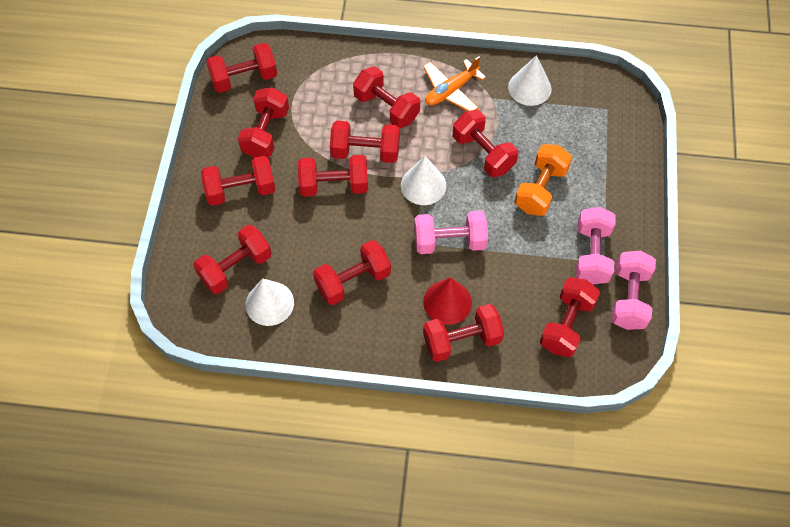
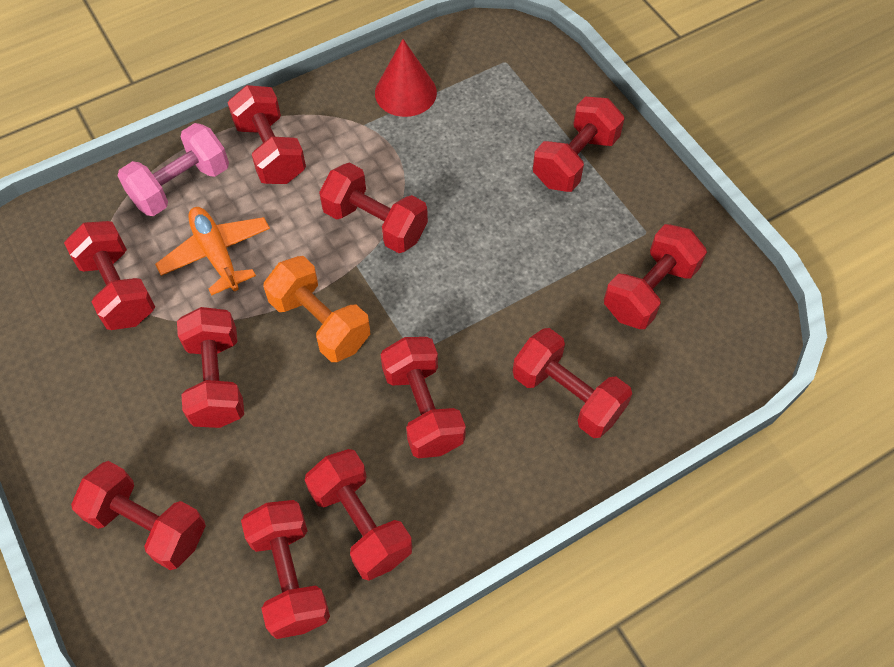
pink dumbbell: [414,211,488,254] [575,207,616,284] [611,251,656,330] = 3 -> [118,123,229,216] = 1
white cone: [246,279,294,326] [401,156,446,205] [508,55,552,106] = 3 -> none = 0

